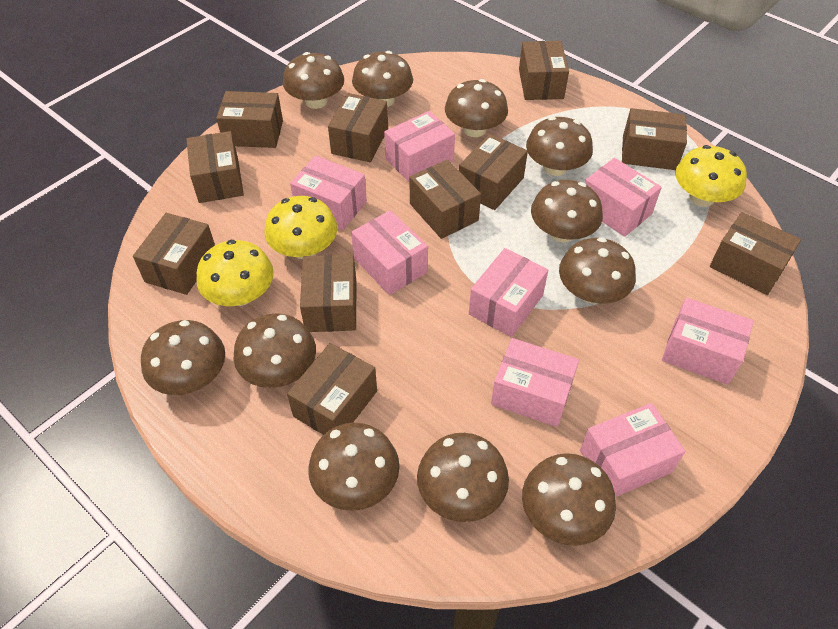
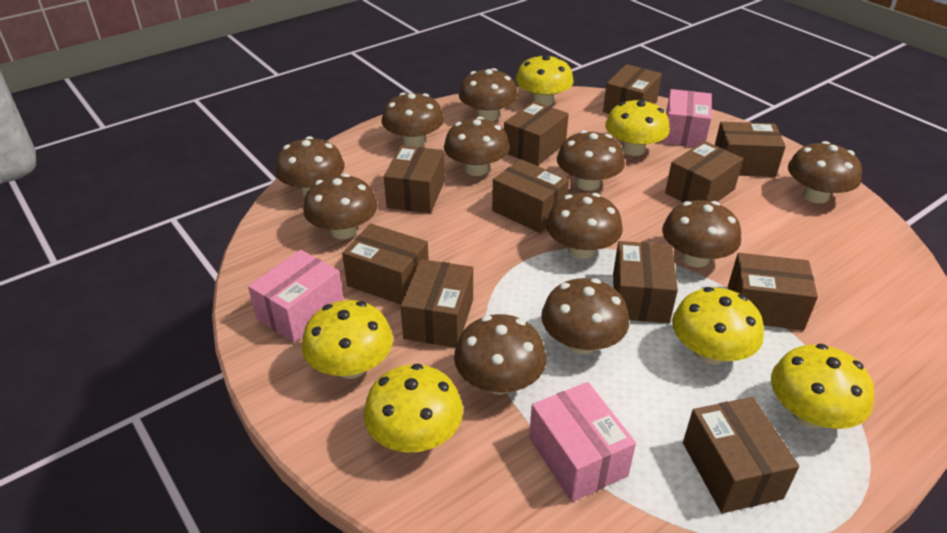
pink box: [290,156,367,230] [351,210,428,295] [384,111,455,183] [469,248,548,337] [491,338,579,427] [580,403,685,497] [585,158,662,237] [662,298,754,385] = 8 -> [248,250,344,343] [529,382,636,502] [663,89,712,147] = 3
yellow mushroom: [196,240,274,306] [264,196,338,259] [675,145,747,207] = 3 -> [302,300,393,379] [364,364,463,453] [516,54,574,106] [605,99,670,156] [672,287,764,365] [771,344,874,429] = 6

